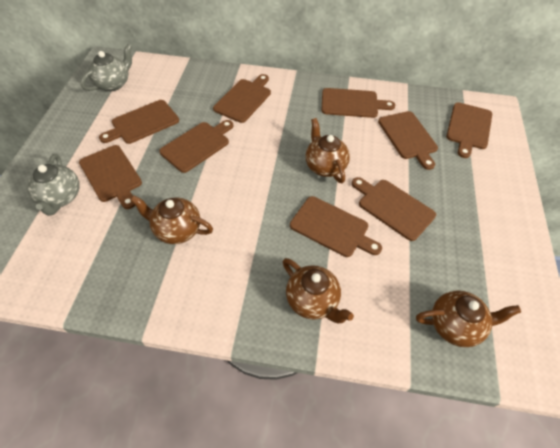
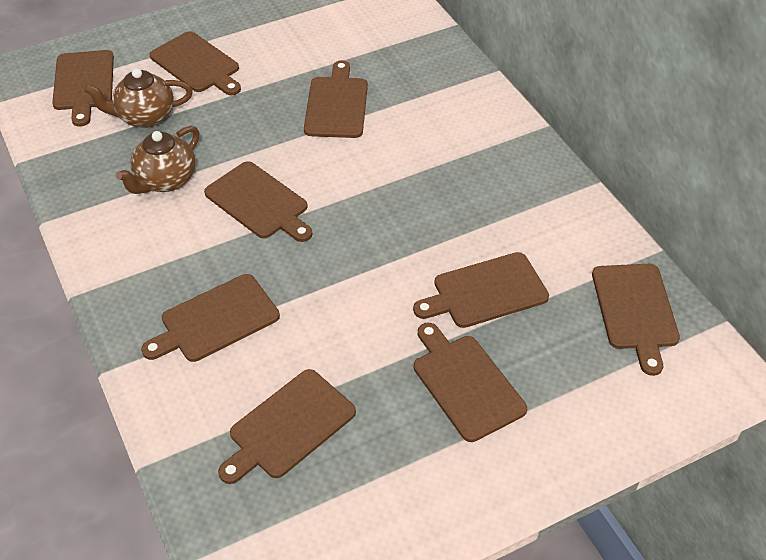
brown teapot: [130,195,213,244] [283,258,354,323] [306,118,350,183] [416,290,521,347] = 4 -> [84,68,193,128] [116,126,199,194] = 2
grey teapot: [27,154,80,216] [81,44,132,91] = 2 -> none = 0

